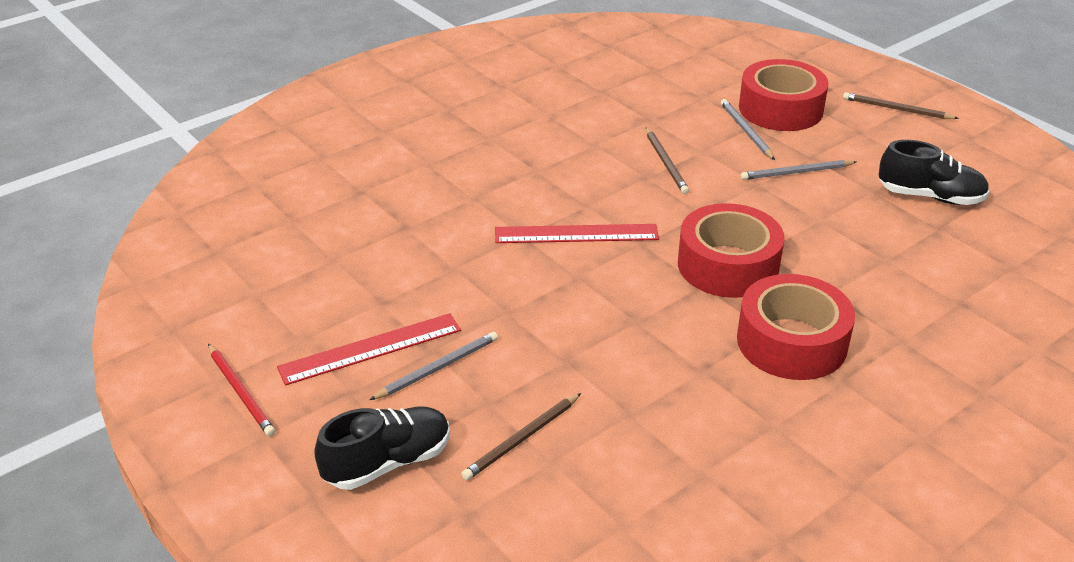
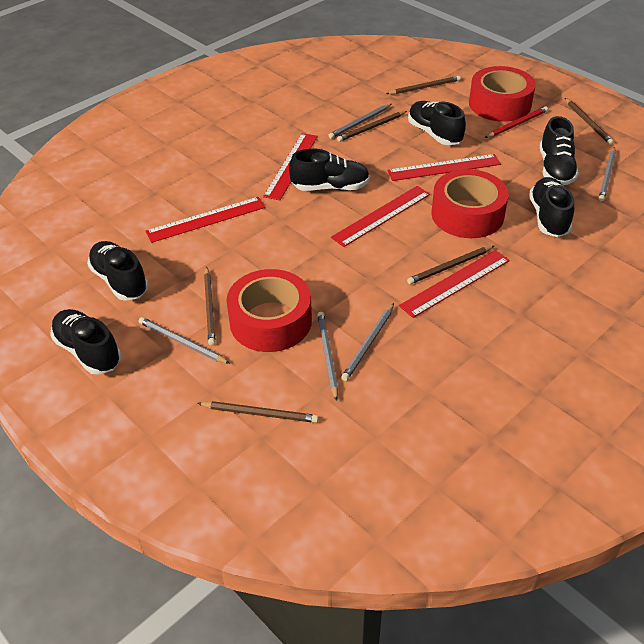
black shoe: [314,407,450,490] [879,140,989,205] = 2 -> [50,309,121,375] [87,241,149,301] [289,149,370,191] [408,101,466,145] [529,177,574,237] [540,116,579,185] = 6
brown pencil: [461,393,581,480] [646,127,689,194] [843,92,959,119] = 3 -> [197,401,319,423] [204,267,215,346] [337,111,407,142] [386,76,461,94] [407,246,494,284] [565,98,614,145] = 6
grey pencil: [370,332,498,400] [721,99,775,160] [741,160,856,180] = 3 -> [138,317,230,364] [317,312,338,401] [328,104,391,139] [341,303,394,381] [598,147,616,202] = 5
red ruler: [277,313,461,386] [495,224,659,243] = 2 -> [145,197,266,243] [263,133,318,200] [331,186,430,247] [387,154,501,181] [399,250,510,318] = 5

